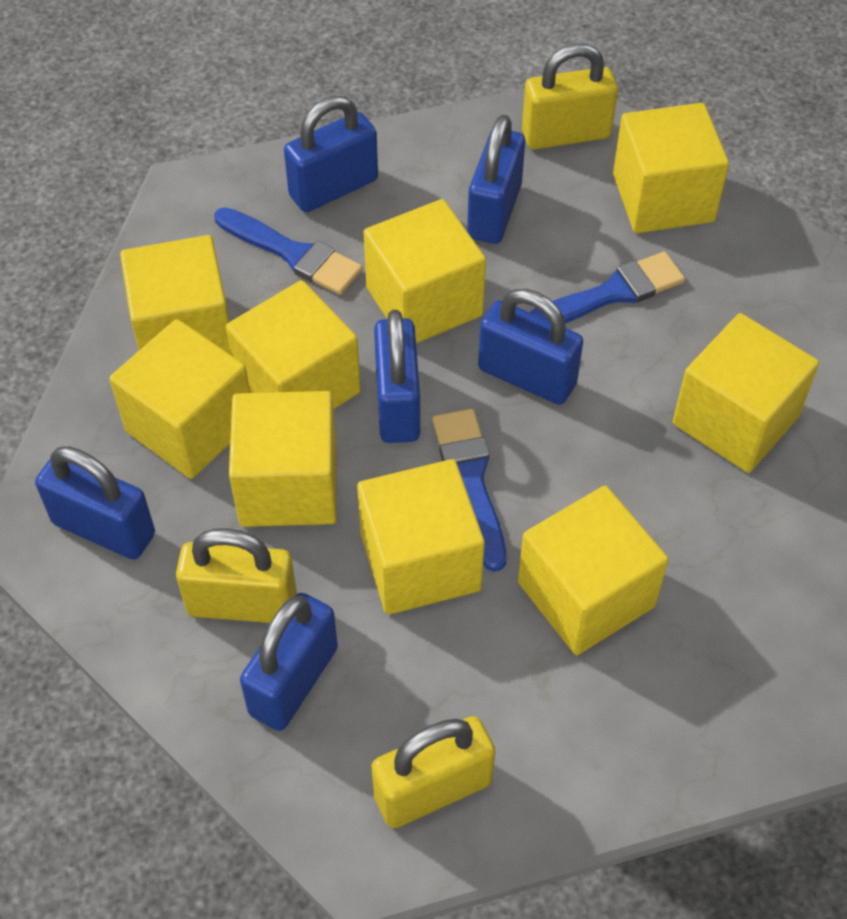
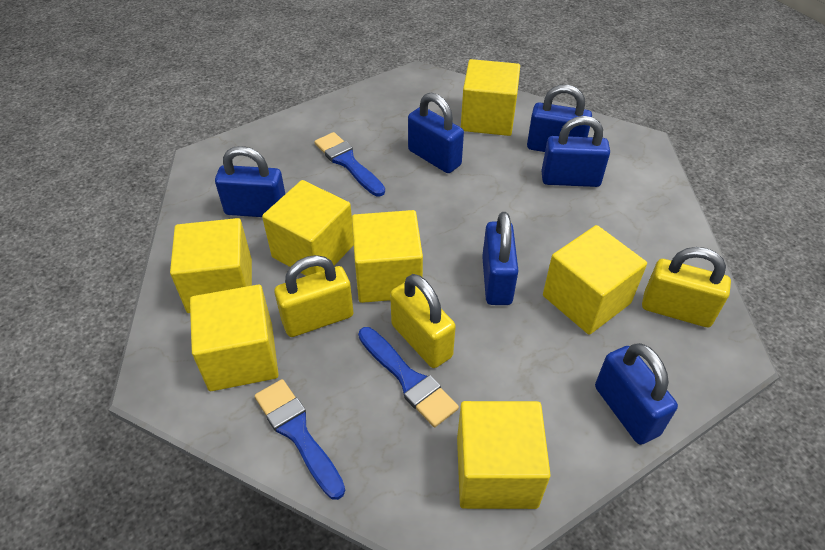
yellow cube: [110,319,250,479] [120,235,231,355] [226,280,361,409] [229,391,337,527] [357,459,485,615] [364,199,486,343] [518,486,669,655] [613,103,729,233] [673,313,819,473] = 9 -> [170,218,252,313] [190,284,279,391] [262,180,354,276] [352,210,423,303] [457,401,551,509] [461,59,520,136] [543,225,647,335] = 7

